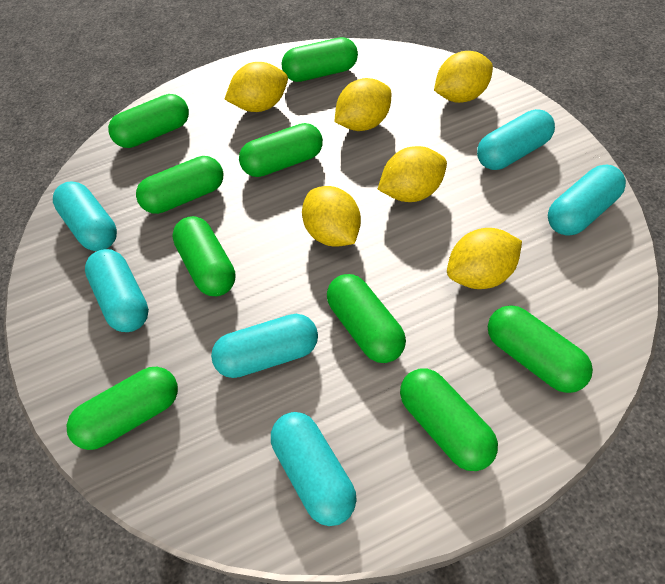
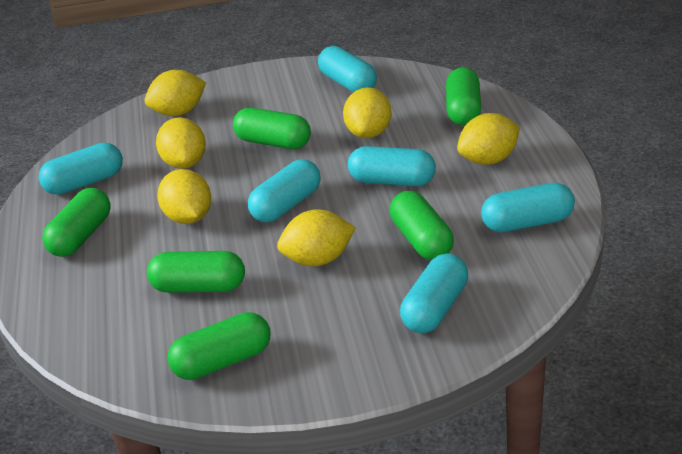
green capsule: [66,367,178,450] [108,94,189,148] [136,156,223,214] [172,216,236,296] [239,123,323,177] [281,37,358,82] [327,274,406,363] [400,369,498,471] [488,305,593,393] = 9 -> [42,188,111,257] [147,251,245,293] [167,312,271,380] [233,108,311,149] [390,191,454,260] [446,67,481,126] = 6

